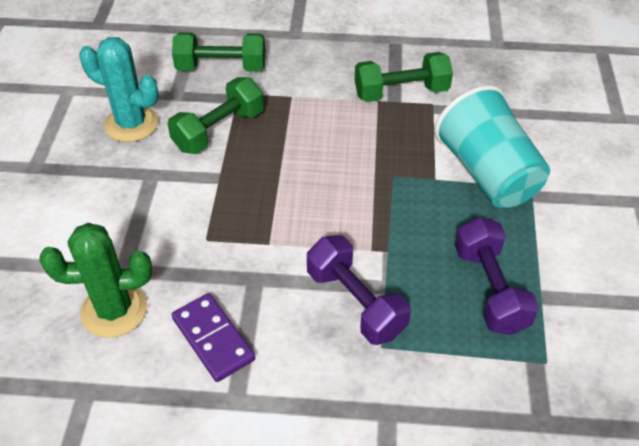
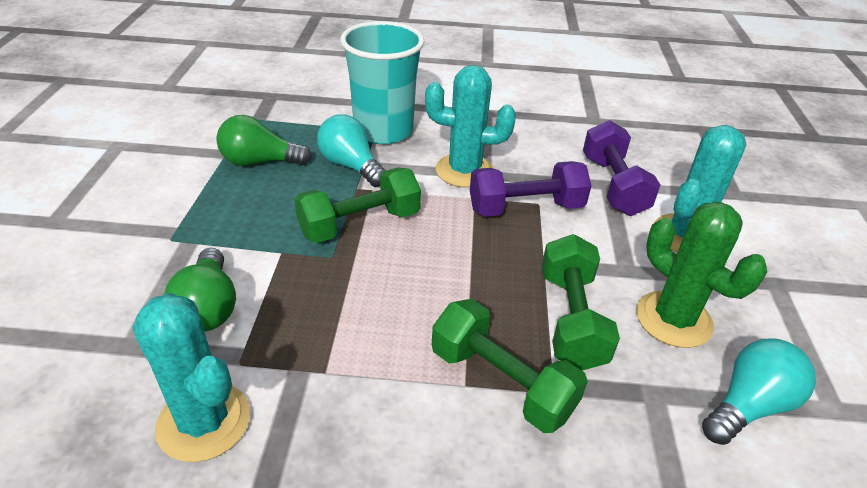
green light bulb: none = 0 -> [164,248,236,331] [216,115,312,166] = 2
purple domino: [172,293,255,382] = 1 -> none = 0
turquoise cactus: [79,37,159,142] = 1 -> [132,293,250,462] [425,65,516,188] [654,125,746,252] = 3
turquoise light bulb: none = 0 -> [317,114,386,187] [702,338,816,445] = 2

